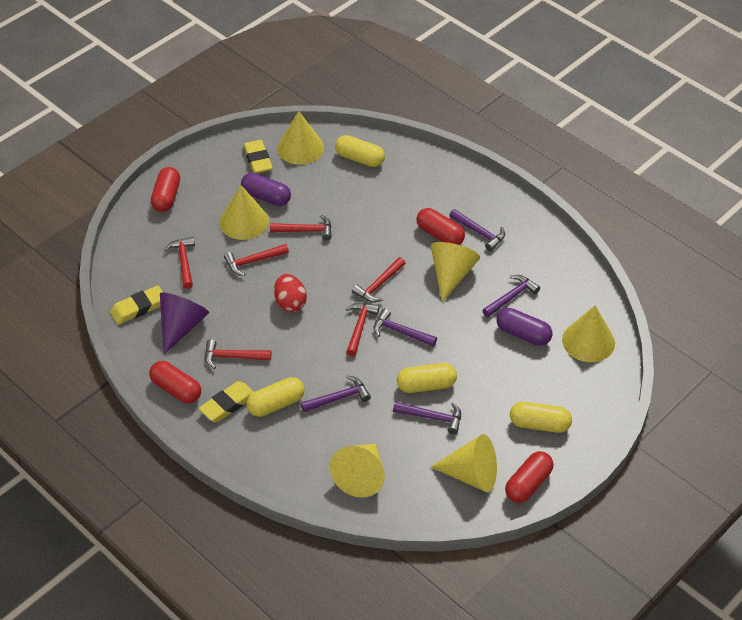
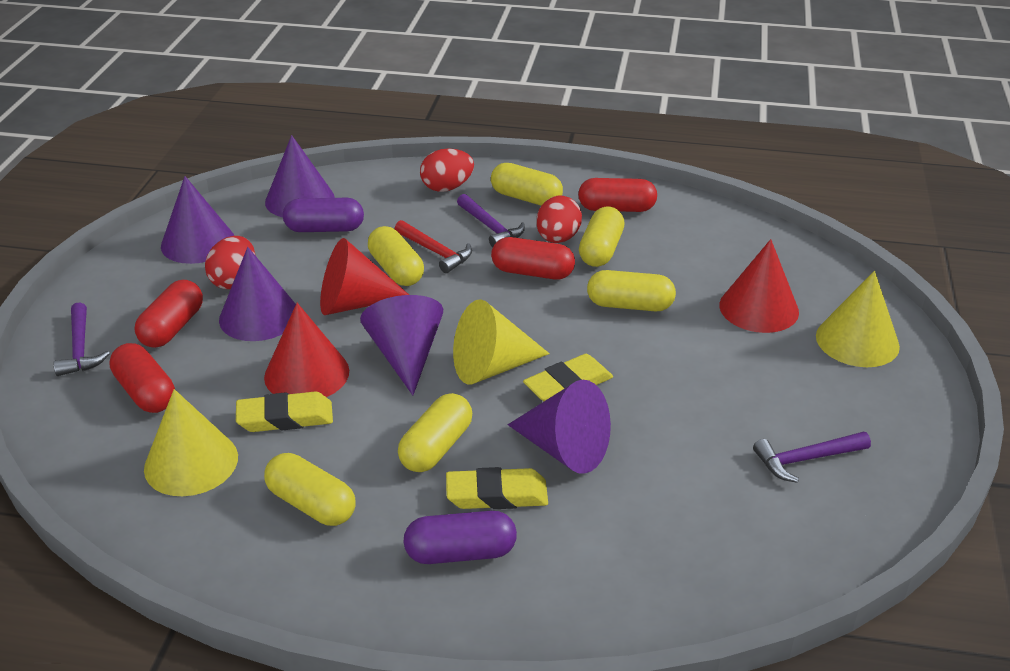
purple cone: [160,292,209,354] = 1 -> [161,176,234,264] [219,247,296,341] [265,135,335,217] [360,295,443,395] [508,380,611,474] = 5
purple hammer: [301,375,371,412] [373,308,437,347] [393,402,461,434] [449,209,505,251] [482,275,540,317] = 5 -> [54,302,110,376] [457,194,525,248] [753,432,871,483] = 3
red cone: none = 0 -> [264,303,349,397] [320,238,409,315] [719,239,799,333] = 3
red egg: [274,274,307,312] = 1 -> [205,236,256,289] [420,148,474,192] [536,196,582,243] = 3
red hammer: [164,237,195,289] [205,339,271,369] [224,244,289,276] [270,215,332,240] [346,303,380,356] [352,257,405,303] = 6 -> [395,220,472,273] = 1
yellow capsule: [247,377,304,417] [335,135,385,167] [397,363,457,393] [510,402,572,433] = 4 -> [264,453,356,526] [368,226,424,286] [398,393,472,472] [491,163,563,206] [579,207,625,267] [587,270,676,311] = 6
yellow cone: [220,185,269,240] [277,111,324,165] [330,444,385,498] [430,242,480,302] [431,434,497,492] [562,305,615,362] = 6 -> [144,389,238,496] [453,299,550,384] [816,271,900,367] = 3

